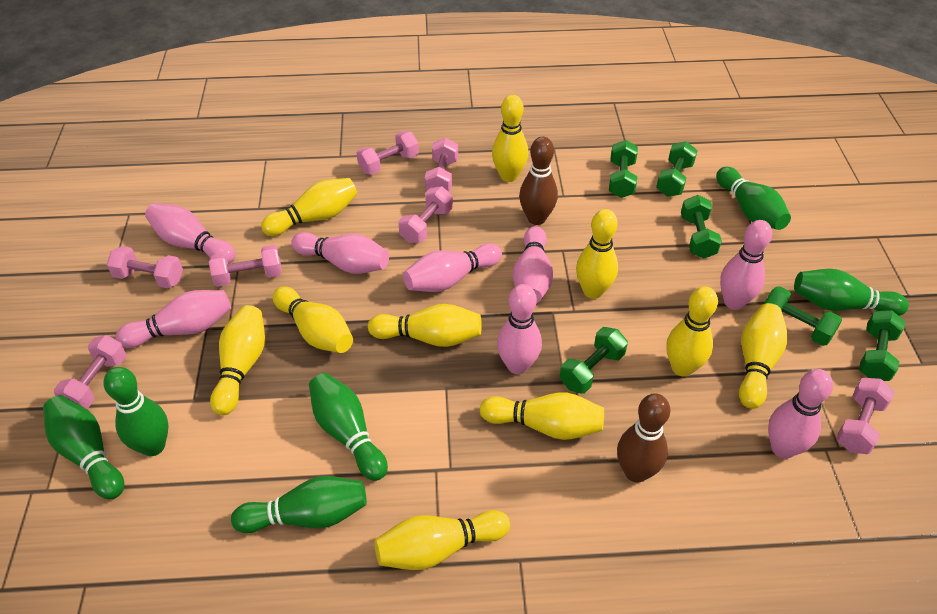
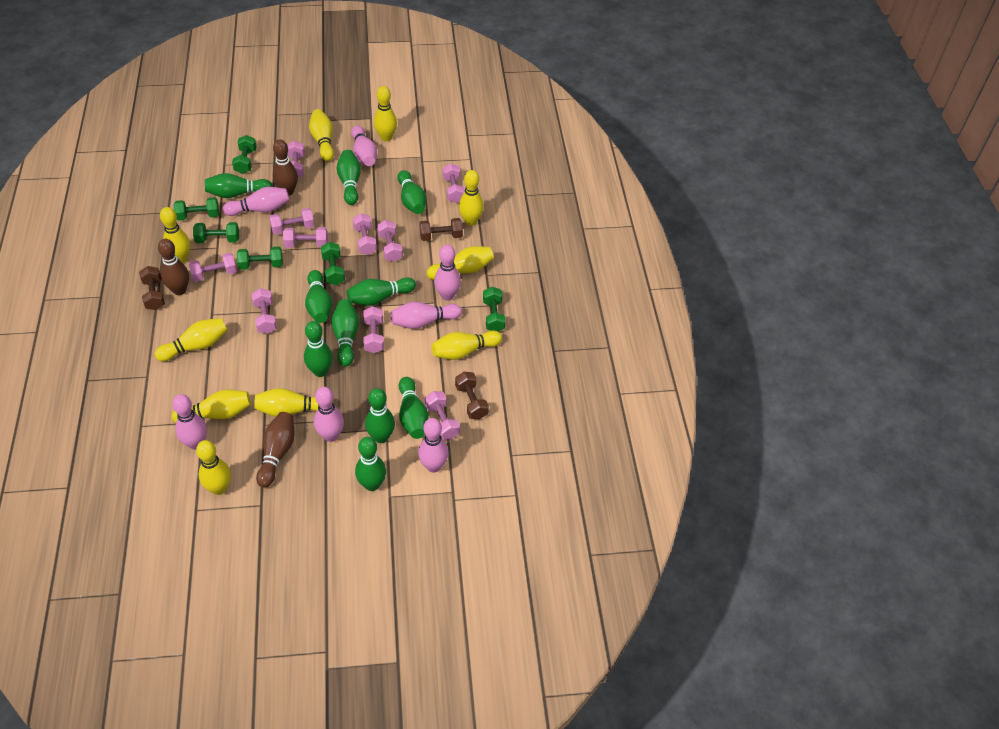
brown bowling pin: [519,137,558,225] [617,393,670,483] = 2 -> [158,239,189,295] [256,412,295,488] [273,139,298,195] = 3
brown dumbbell: none = 0 -> [139,266,165,310] [419,218,463,241] [455,372,489,419] = 3
green bowling pin: [43,395,124,499] [103,367,168,456] [231,476,367,533] [309,373,388,481] [716,167,791,230] [794,269,909,316] = 6 -> [205,173,273,198] [304,321,333,377] [305,270,333,323] [331,299,359,367] [337,150,361,205] [347,277,416,306] [355,437,386,491] [365,388,395,443] [397,170,426,214] [399,377,429,439] = 10
pink bowling pin: [116,290,231,348] [145,203,235,264] [291,232,389,274] [403,243,502,292] [497,284,542,374] [512,226,554,303] [720,220,772,310] [768,369,833,459] = 8 -> [172,394,207,450] [223,187,290,216] [314,387,344,442] [351,126,377,166] [391,302,462,329] [418,418,449,473] [434,245,461,301] = 7
pink dumbbell: [54,335,126,409] [107,246,183,289] [209,245,282,287] [357,131,419,175] [398,186,453,243] [425,138,458,192] [836,378,894,454] = 7 -> [189,253,237,282] [251,288,277,334] [269,208,315,235] [283,227,328,248] [287,141,305,178] [353,213,377,255] [363,306,384,353] [377,220,403,262] [425,391,460,439] [443,164,465,203] = 10

